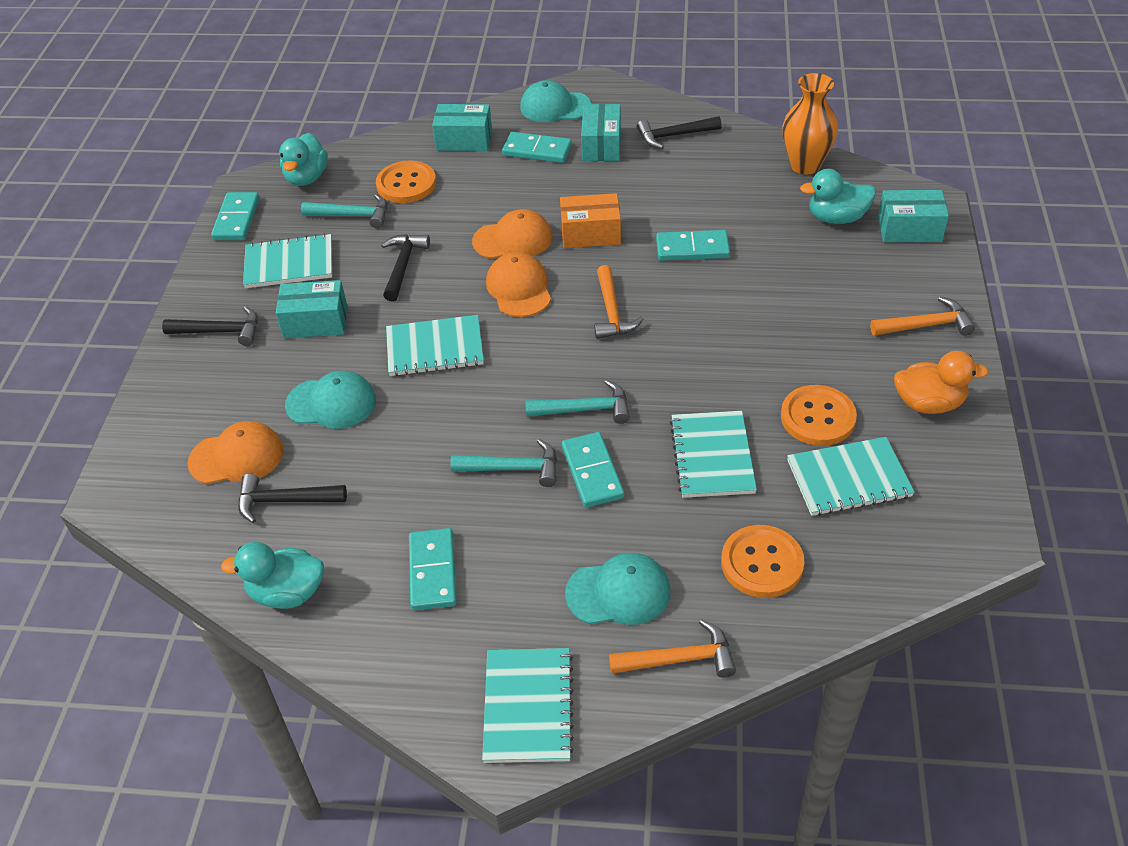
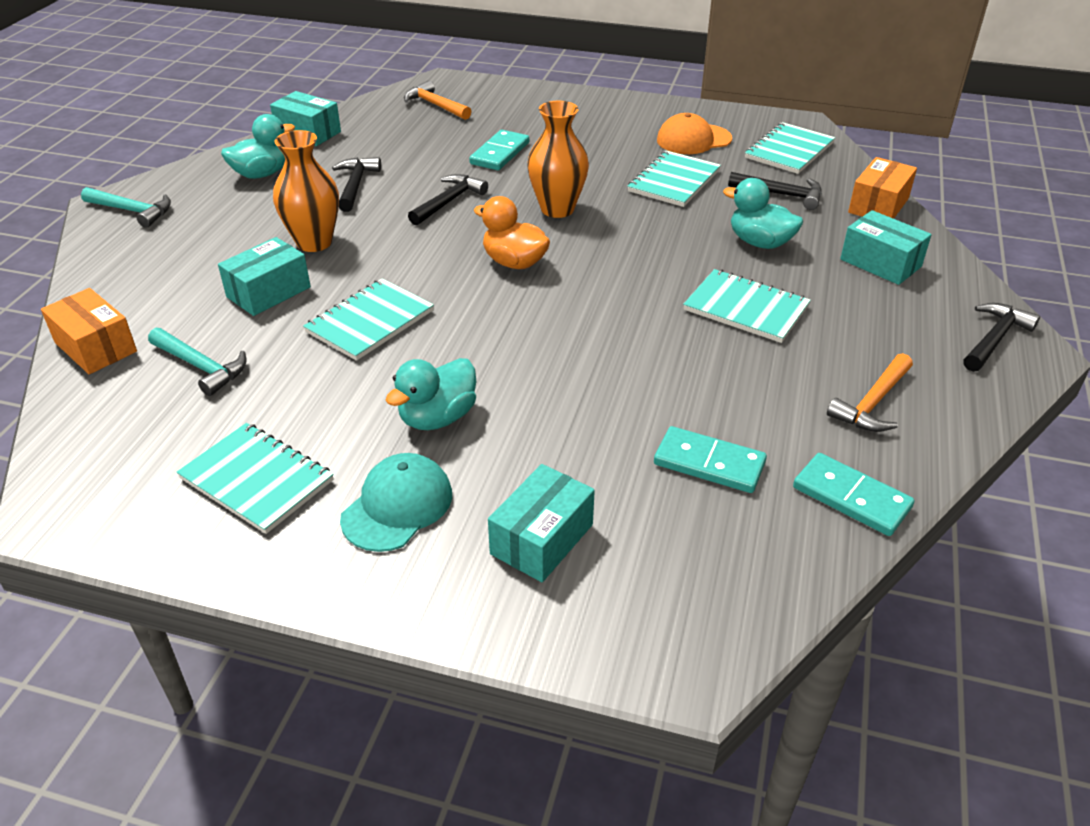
orange box: [560,193,621,248] = 1 -> [41,288,137,374] [848,157,917,219] = 2
orange button: [376,161,436,203] [721,525,804,598] [781,385,857,446] = 3 -> none = 0
orange cap: [188,421,283,484] [472,209,552,259] [486,252,551,317] = 3 -> [657,113,732,154] = 1
orange hammer: [594,265,644,339] [609,619,736,678] [870,297,975,336] = 3 -> [404,80,471,120] [827,353,913,432] = 2
orange vase: [783,73,838,175] = 1 -> [273,130,339,252] [527,101,589,218] = 2
turquoise cap: [285,370,376,429] [520,80,591,122] [565,553,670,625] = 3 -> [340,453,452,552] = 1
turquoise domino: [211,192,260,240] [409,528,457,610] [502,132,572,163] [562,432,624,507] [656,230,730,261] = 5 -> [469,130,529,170] [654,426,767,493] [793,453,914,536] = 3
turquoise hammer: [301,194,387,229] [450,439,557,487] [525,380,630,424] = 3 -> [81,187,171,228] [148,328,247,396] = 2

